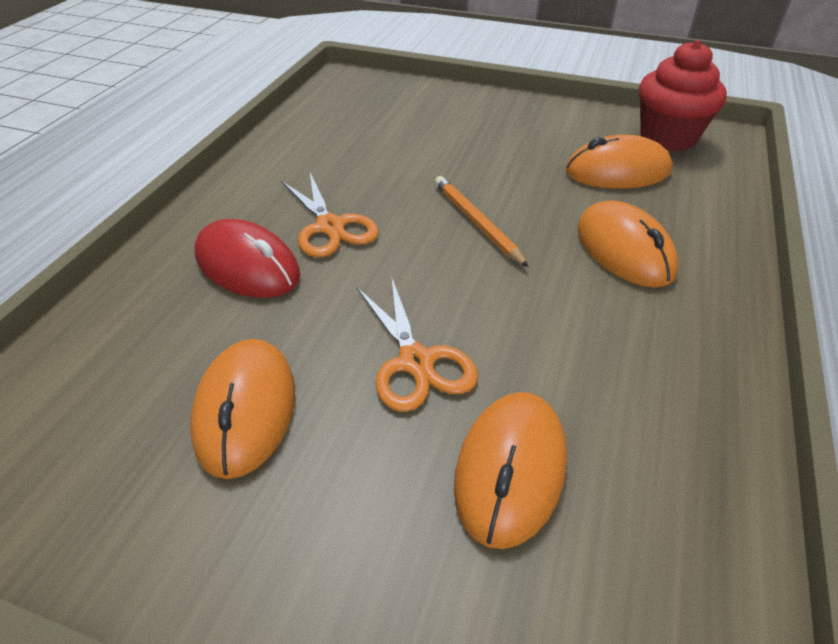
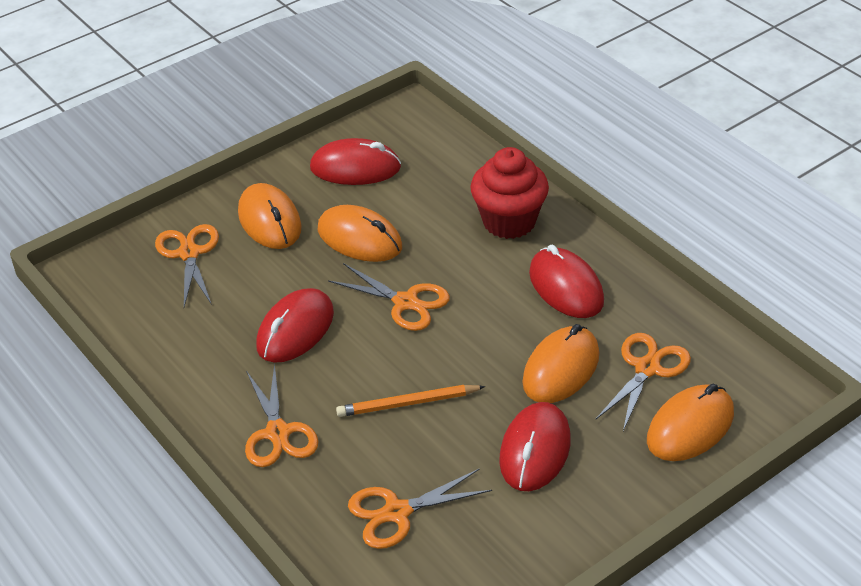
orange scissors: [281,173,379,258] [357,276,478,412] = 2 -> [155,224,219,307] [245,363,319,467] [328,263,450,331] [348,469,492,549] [595,333,691,431] = 5
red mouse: [195,219,300,298] = 1 -> [256,288,334,363] [310,138,401,185] [499,402,571,491] [529,245,604,318] = 4

